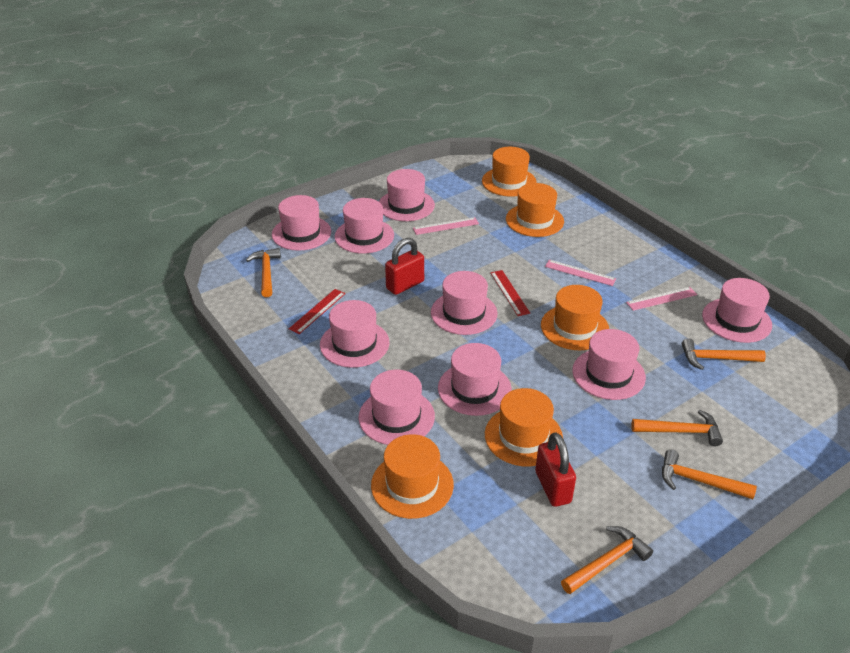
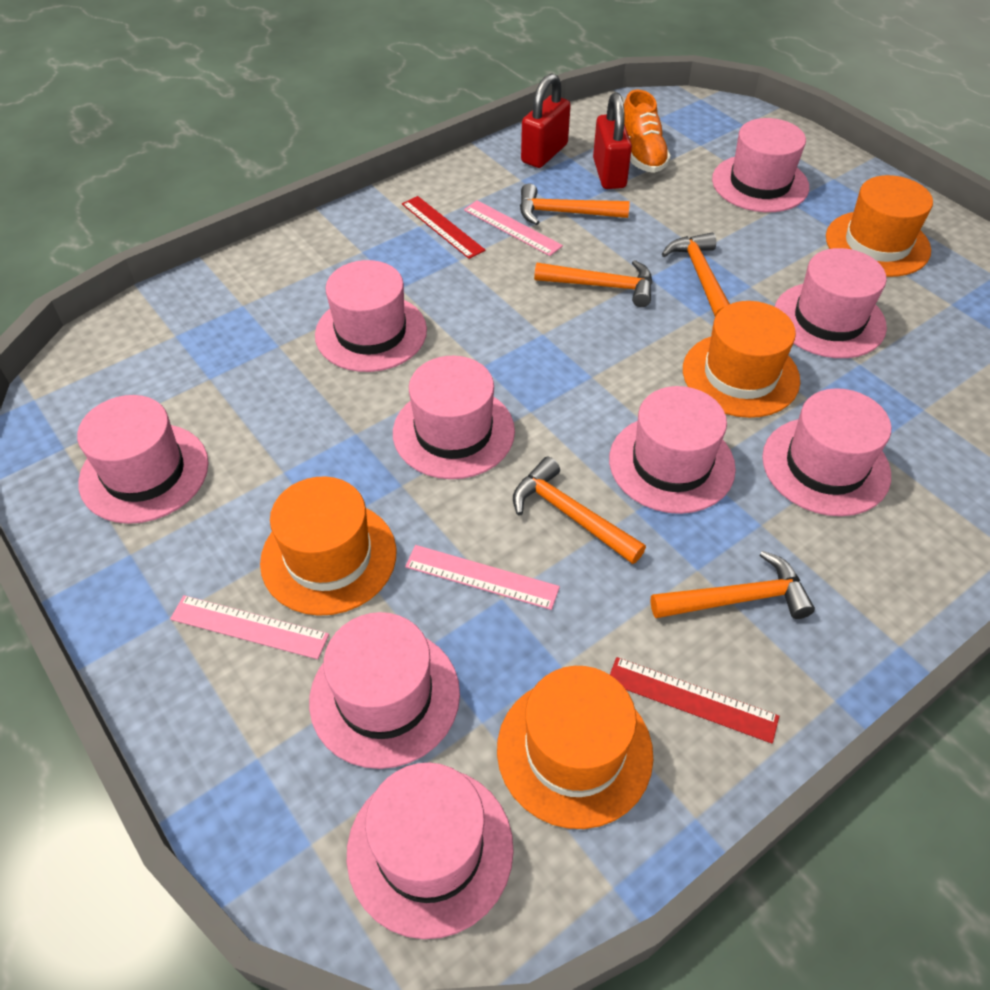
orange hat: [371,434,454,519] [482,147,537,197] [485,388,563,466] [506,183,564,237] [541,285,609,350] = 5 -> [260,476,396,616] [497,666,653,829] [683,301,800,418] [826,175,933,277] = 4
orange shoe: none = 0 -> [624,90,671,173] = 1

